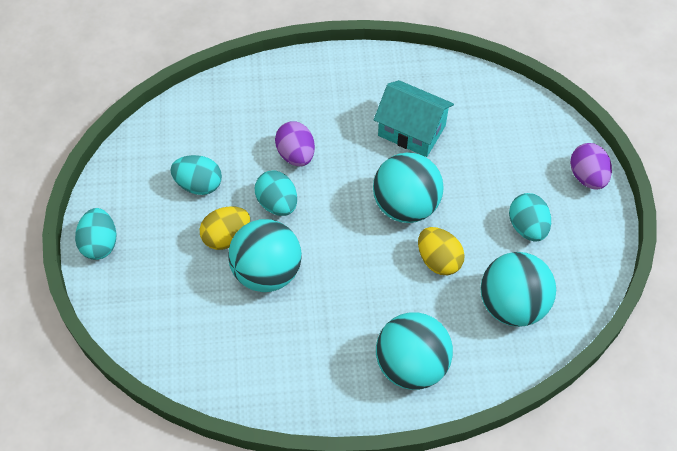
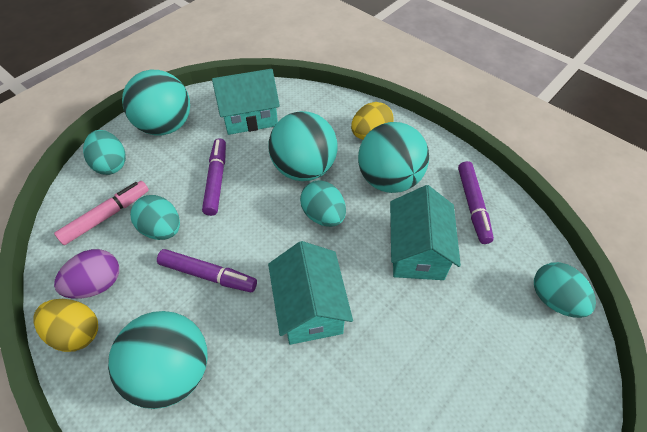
pink marker: none = 0 -> [54,181,149,245] = 1
purple egg: [275,121,315,166] [570,143,612,190] = 2 -> [54,249,119,299] = 1
purple marker: none = 0 -> [157,249,257,292] [202,138,226,216] [458,161,494,244] = 3
turquoise house: [374,80,454,157] = 1 -> [212,69,280,135] [268,241,353,345] [390,185,461,280] = 3

